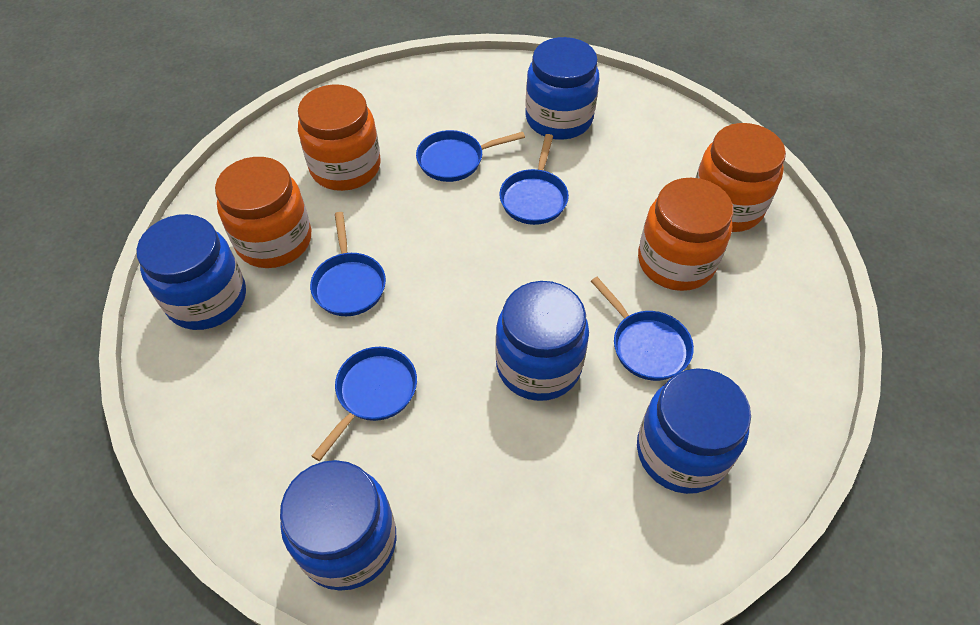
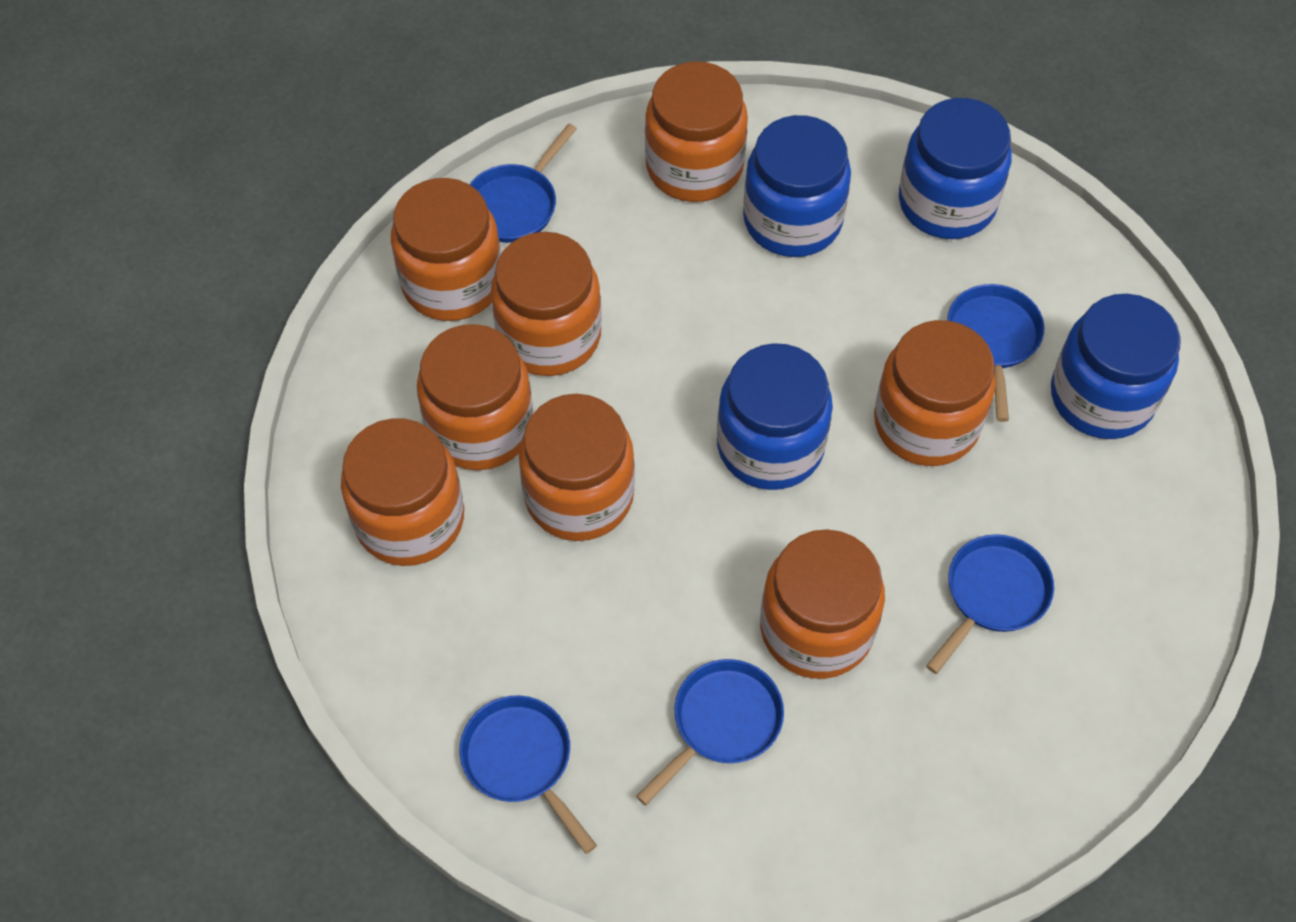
blue jar: [136,214,246,330] [280,460,396,591] [495,281,589,401] [525,37,599,140] [637,368,751,494] = 5 -> [717,343,833,490] [743,115,851,257] [899,98,1012,239] [1051,294,1181,439] = 4
orange jar: [215,157,311,268] [298,84,381,191] [638,178,733,291] [695,123,786,232] = 4 -> [341,418,464,566] [391,178,501,321] [417,324,533,470] [491,232,602,376] [519,394,635,541] [645,61,748,202] [760,529,885,679] [874,320,996,466] = 8

